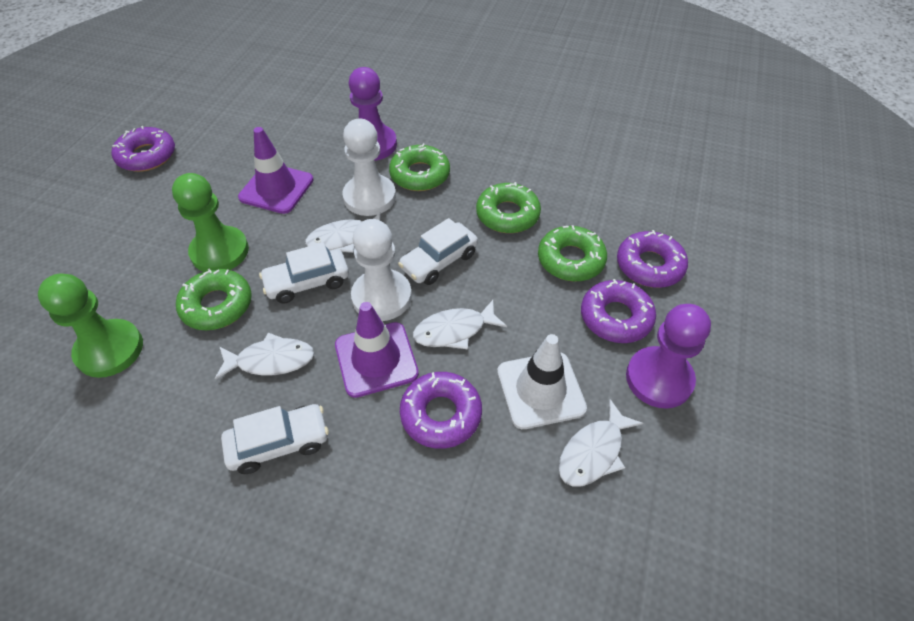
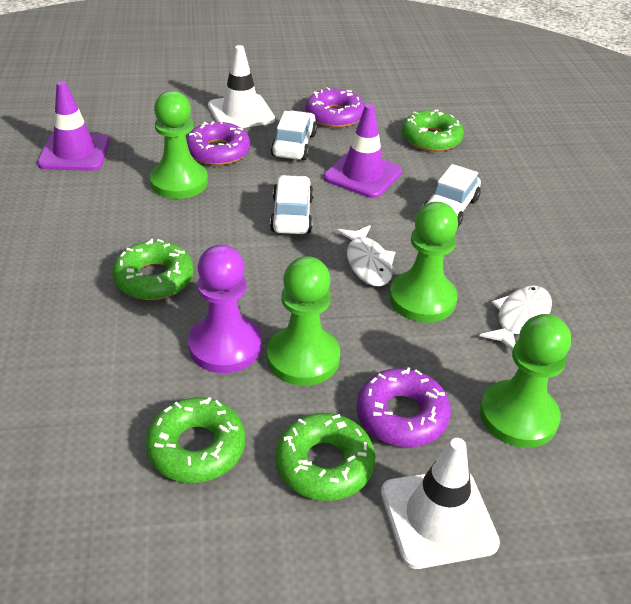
green pawn: [38,273,143,378] [172,173,249,272] = 2 -> [150,91,208,199] [267,256,340,386] [389,202,458,322] [480,314,571,448] = 4
purple donut: [112,126,175,172] [400,372,482,449] [581,279,656,343] [617,230,688,288] = 4 -> [186,120,250,165] [305,87,365,128] [357,367,451,447] = 3
purple pawn: [349,67,397,161] [626,304,711,409] = 2 -> [188,244,261,373] = 1
white fish: [215,333,314,380] [305,212,381,253] [413,300,507,349] [559,399,643,486] = 4 -> [337,225,396,286] [480,285,552,351] = 2
white pawn: [343,119,396,216] [351,219,412,321] = 2 -> none = 0
white traffic cone: [497,334,587,429] = 1 -> [208,45,275,128] [381,438,500,569] = 2

